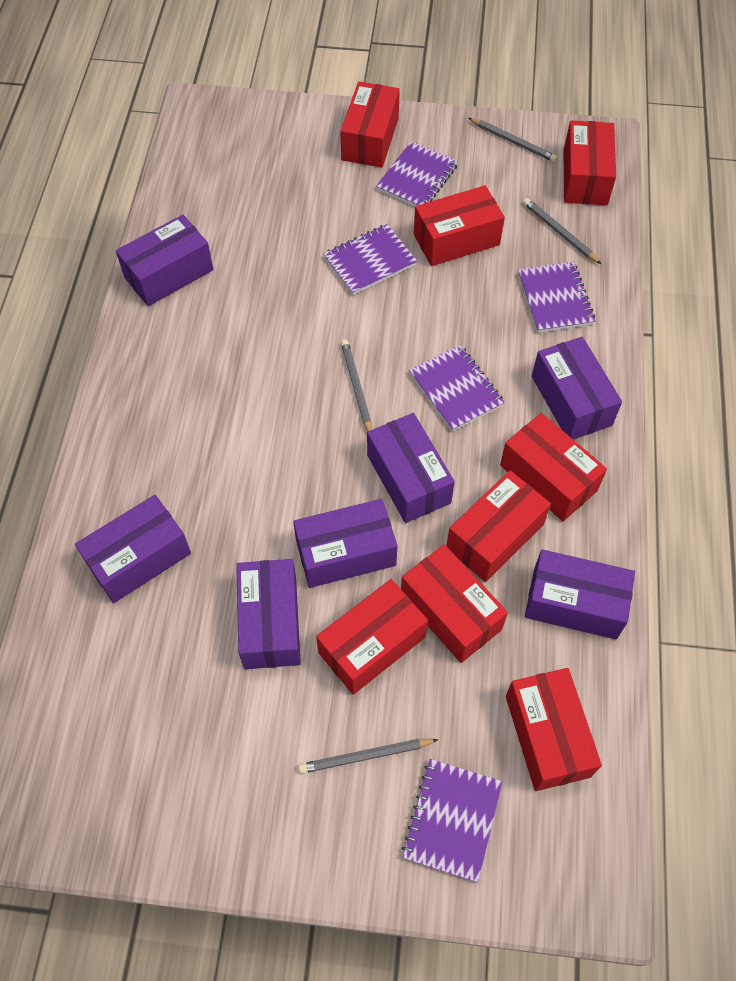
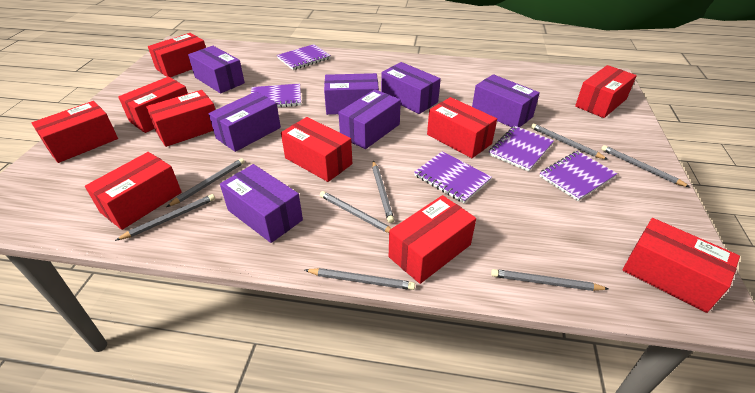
grey pencil: [298,739,438,774] [341,339,372,432] [469,118,557,162] [523,198,601,264] = 4 -> [115,194,215,241] [167,158,245,207] [305,268,415,290] [320,191,392,233] [372,161,394,223] [491,269,609,291] [531,123,608,160] [601,145,690,187] = 8
red box: [316,579,428,695] [340,81,400,167] [401,544,508,663] [414,185,505,266] [446,471,551,582] [500,413,607,521] [506,668,602,791] [564,120,616,205] = 8 -> [32,101,118,163] [85,152,182,230] [118,76,188,133] [146,90,215,147] [148,33,206,77] [281,117,352,182] [389,195,476,284] [427,97,497,158] [575,65,637,118] [622,218,740,313] = 10

